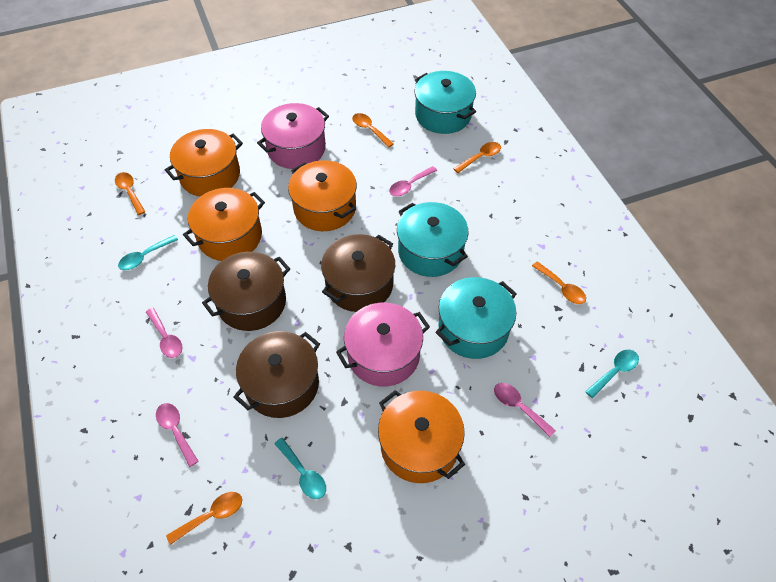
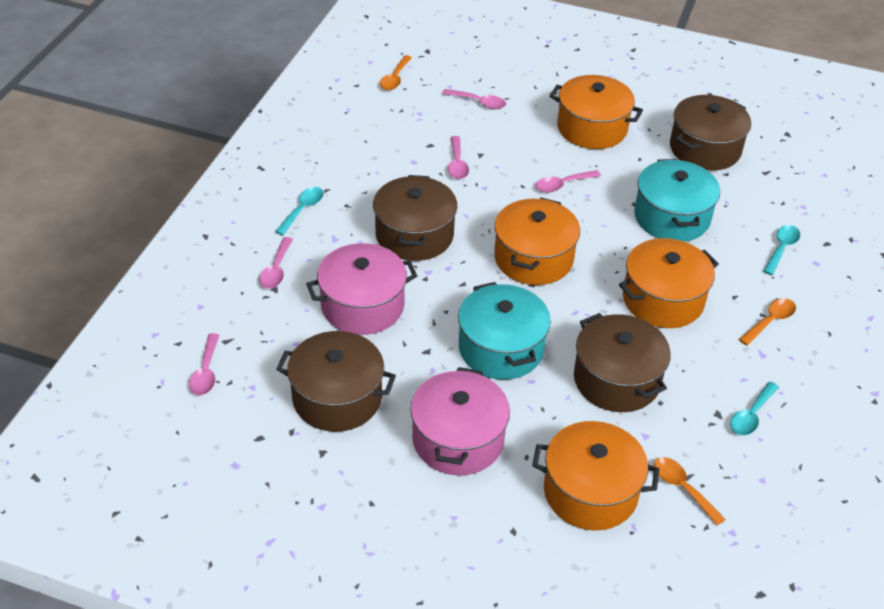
brown pot: [202,252,290,331] [234,331,320,418] [321,234,395,312] = 3 -> [276,331,396,432] [373,175,457,261] [574,313,671,412] [670,95,751,171] = 4
orange spoon: [115,172,145,215] [166,492,242,545] [352,113,394,148] [453,142,501,173] [532,261,586,304] = 5 -> [380,55,412,90] [654,457,725,526] [739,298,796,345] = 3
pink spoon: [146,308,183,358] [156,403,199,467] [389,166,437,196] [494,383,556,437] = 4 -> [189,333,219,395] [259,237,293,289] [442,89,506,109] [448,136,469,179] [536,170,601,192] = 5
turquoise pot: [397,202,468,277] [415,71,476,134] [436,277,517,359] = 3 -> [458,282,551,380] [634,159,720,242] = 2

